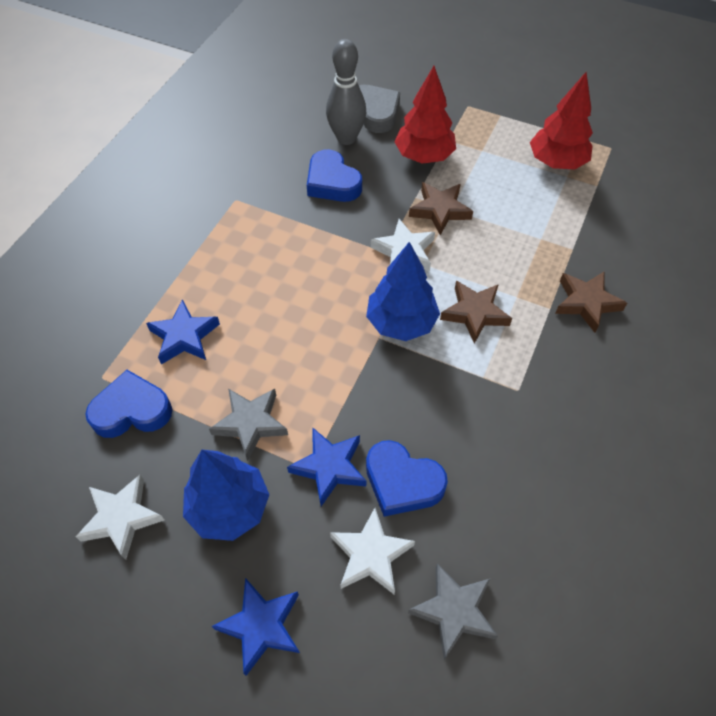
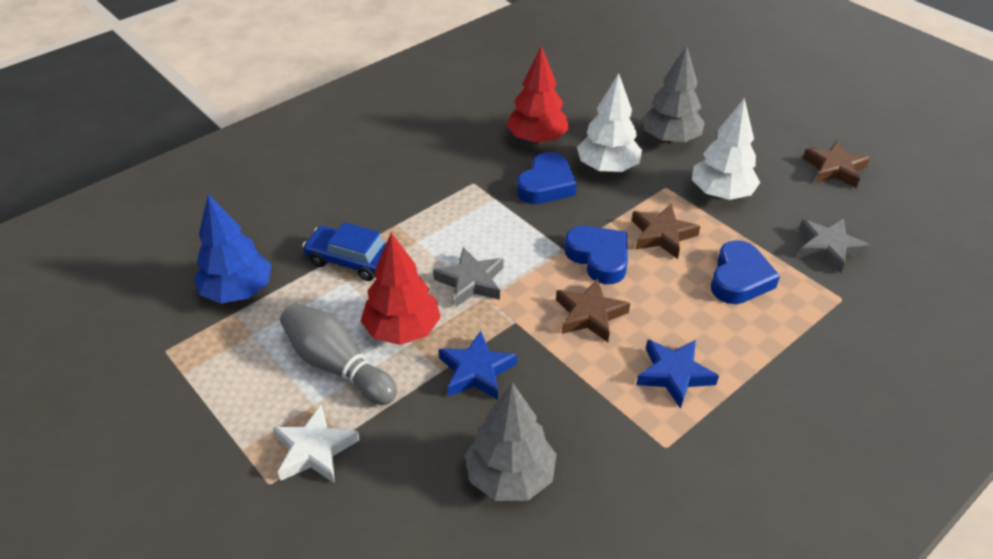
blue car: none = 0 -> [302,222,386,281] = 1
blue star: [146,299,220,365] [211,578,300,676] [287,427,366,506] = 3 -> [439,331,517,400] [636,340,719,409] = 2
blue tree: [183,450,270,541] [366,242,440,341] = 2 -> [194,194,271,303] = 1
grey heart: [359,85,400,133] = 1 -> none = 0
grey tree: none = 0 -> [465,382,557,501] [642,46,705,144] = 2
white star: [76,475,164,560] [330,508,415,594] [371,219,435,271] = 3 -> [273,405,359,483] = 1
white tree: none = 0 -> [577,73,642,173] [692,98,760,200] = 2

